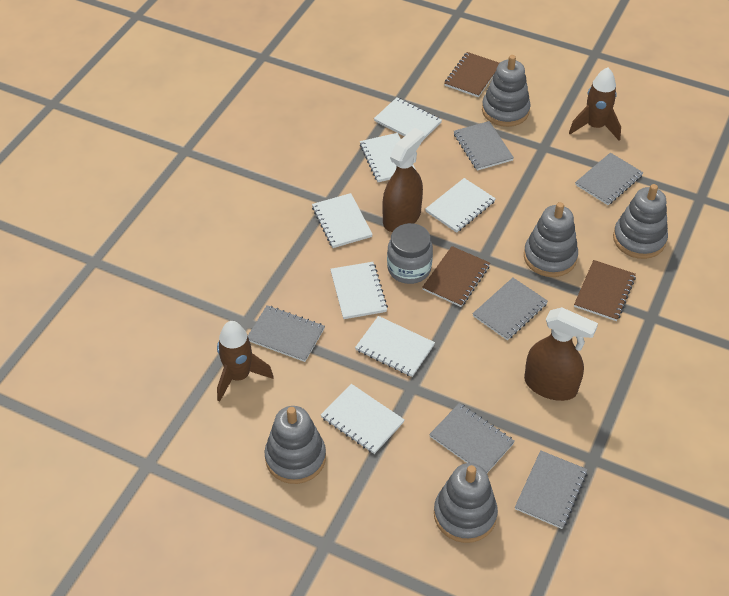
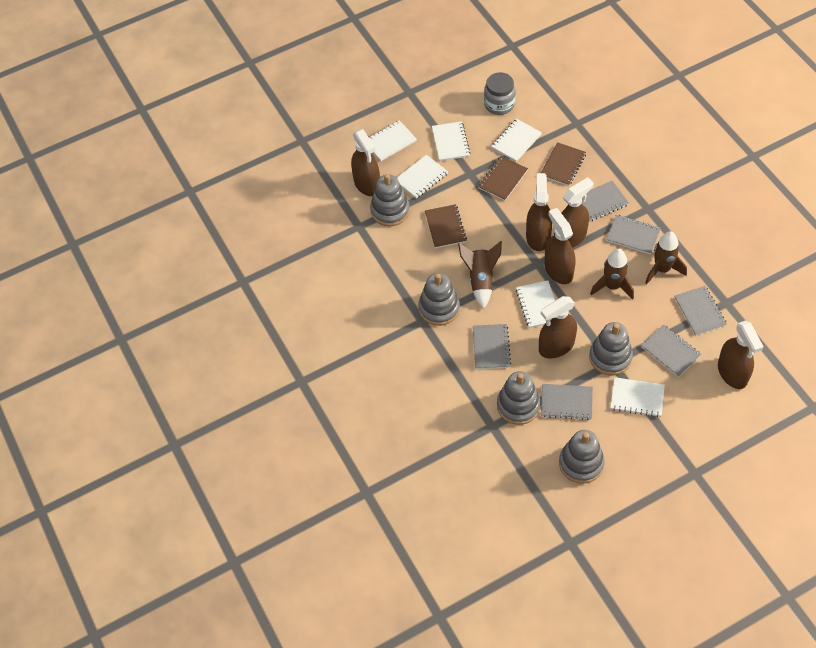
brown rocket: [217,321,274,402] [569,68,621,140] = 2 -> [458,241,502,309] [590,249,634,299] [645,231,687,284] = 3
brown spray bottle: [382,128,424,232] [524,307,598,401] = 2 -> [351,129,380,196] [526,173,552,251] [539,296,577,358] [544,208,576,284] [554,177,594,247] [718,320,764,389] = 6
white notebook: [312,193,373,248] [321,384,405,454] [330,262,388,319] [355,316,435,377] [360,133,416,182] [374,97,442,139] [425,178,496,233] = 7 -> [369,120,417,161] [397,155,448,199] [432,121,470,161] [491,119,542,162] [516,280,555,328] [610,377,665,417] = 6

